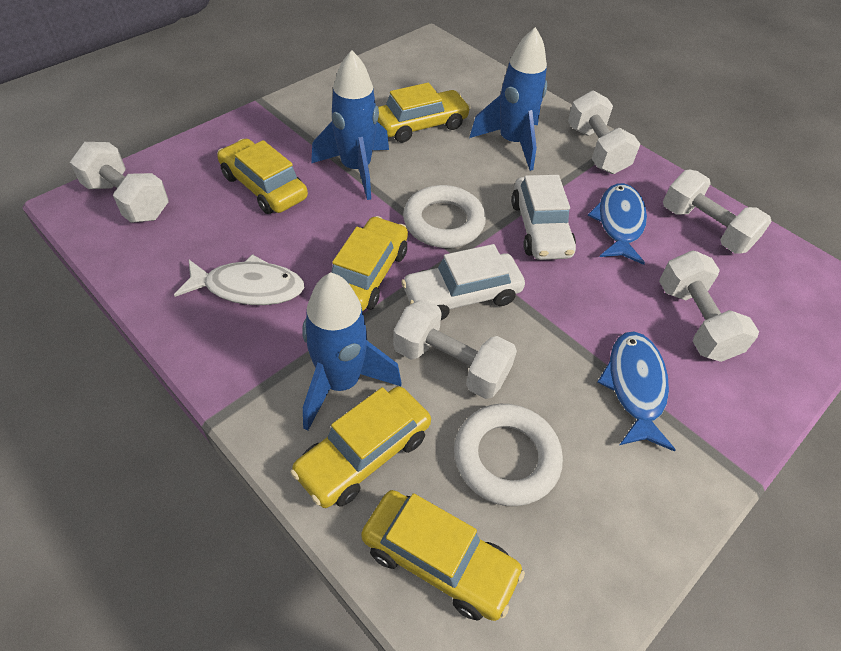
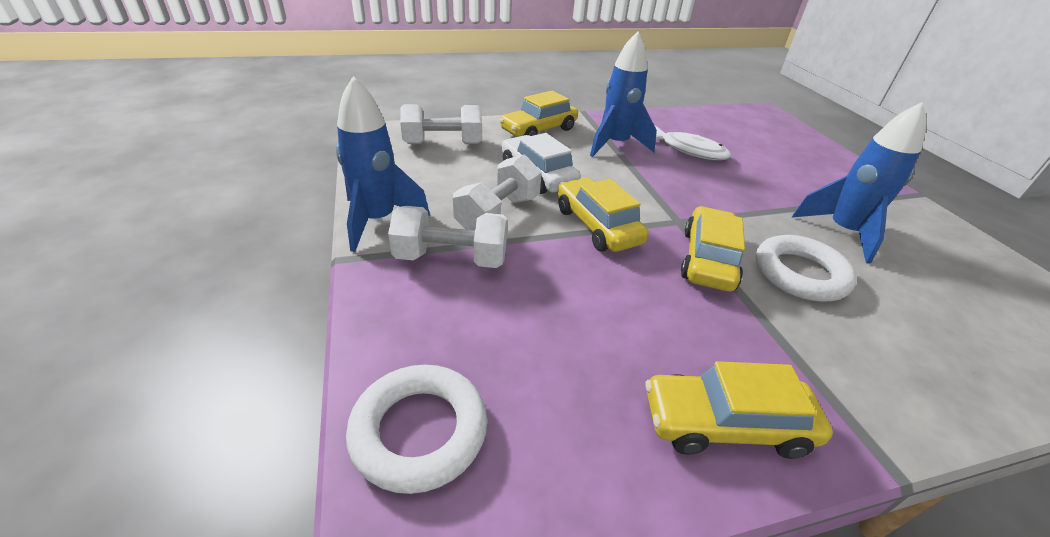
blue fish: [588,183,647,265] [597,332,676,451] = 2 -> none = 0
white car: [401,244,525,320] [511,175,576,260] = 2 -> [502,133,581,194] = 1
white dumbbell: [70,142,169,223] [393,299,517,399] [568,90,640,174] [659,250,759,362] [663,170,772,254] = 5 -> [388,206,508,268] [400,104,482,144] [453,154,542,230] = 3
yellow car: [217,138,308,214] [290,386,431,508] [331,216,408,312] [361,490,525,621] [377,83,471,143] = 5 -> [499,91,578,137] [558,178,649,252] [646,361,833,459] [681,206,745,291] = 4

